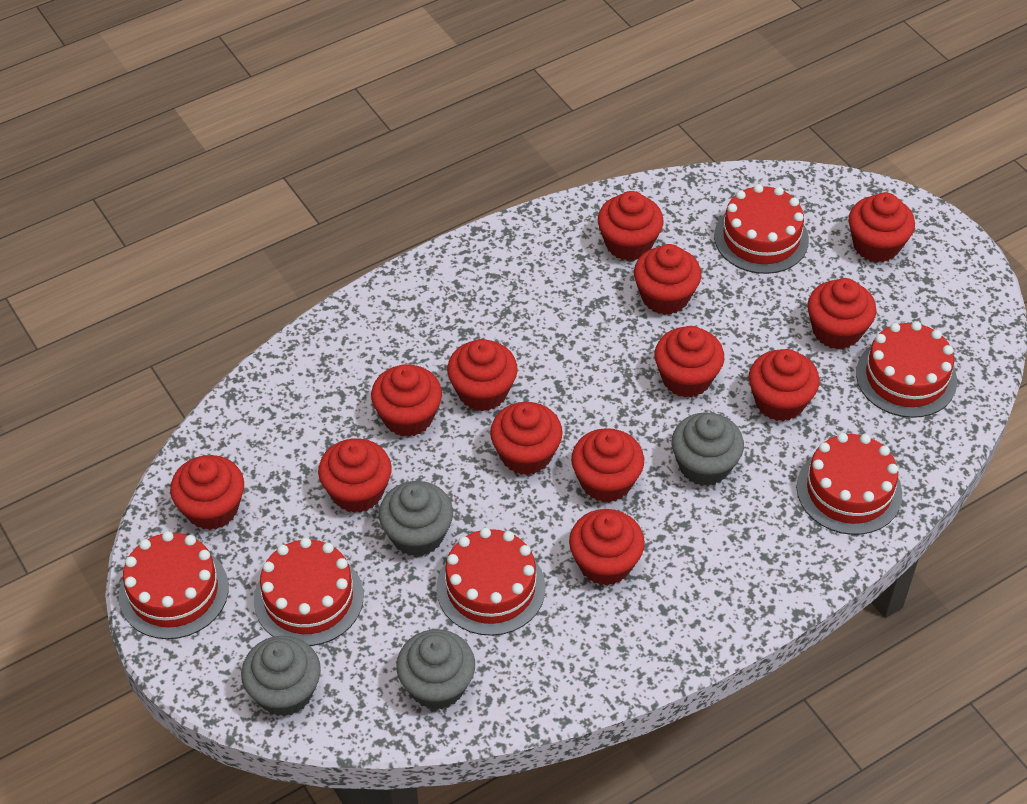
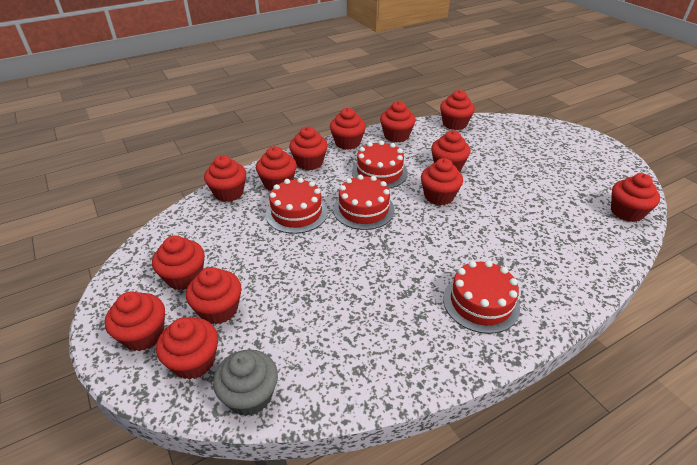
grey cupcake: [241,636,321,716] [379,481,453,557] [396,629,475,710] [672,412,744,486] = 4 -> [213,349,278,416] = 1
red cake: [119,531,229,639] [254,537,363,646] [436,528,546,636] [714,184,809,274] [797,433,902,535] [856,321,957,418] = 6 -> [266,178,328,234] [333,175,395,230] [352,141,408,189] [443,260,520,334] = 4

